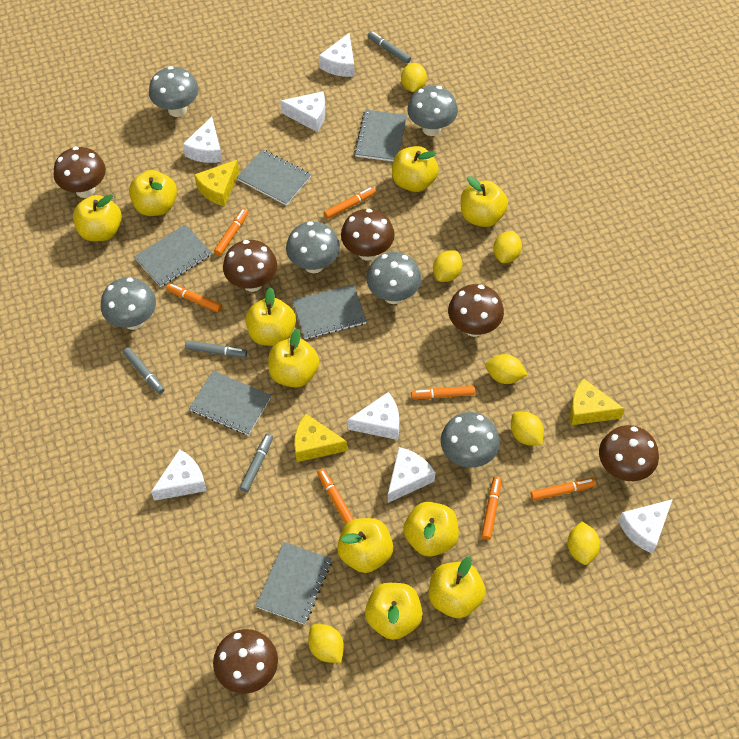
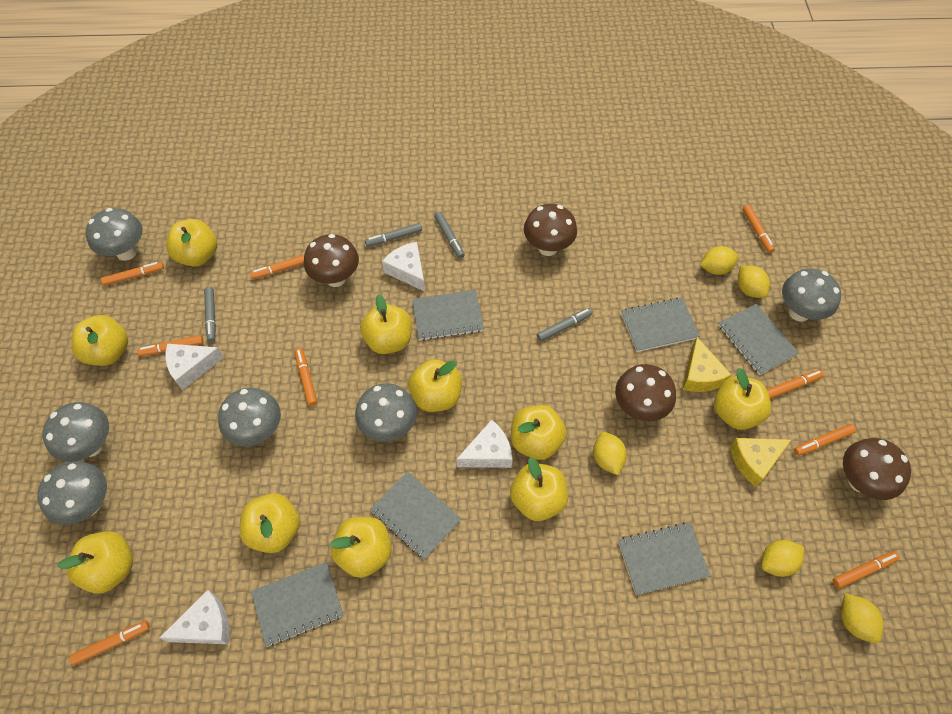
brown mushroom: [54,147,106,198] [213,629,278,694] [223,240,277,292] [341,209,395,261] [448,284,504,337] [599,425,659,481] = 6 -> [304,234,359,287] [524,204,577,256] [615,364,676,421] [843,438,911,500] = 4
orange marker: [166,283,222,312] [214,208,249,256] [317,469,354,524] [324,187,376,219] [411,386,475,399] [481,477,501,540] [530,478,596,501] = 7 -> [69,621,150,666] [101,262,164,286] [137,335,204,356] [250,255,304,279] [295,348,317,406] [742,205,775,253] [767,370,823,399] [794,424,856,456] [832,551,900,588] = 9
white cheese: [151,449,207,501] [183,117,222,163] [280,91,325,132] [319,33,355,77] [347,392,399,440] [388,447,435,503] [618,499,673,554] = 7 -> [159,590,229,644] [165,344,224,390] [382,242,425,292] [456,420,512,468] = 4
yellow cheese: [194,160,239,206] [294,414,347,462] [570,378,625,425] = 3 -> [682,337,731,392] [730,438,791,487] = 2
yellow lemon: [308,624,344,663] [401,63,427,92] [433,250,462,282] [485,354,528,384] [493,231,522,263] [511,412,544,446] [567,521,600,565] = 7 -> [593,432,627,475] [700,246,738,275] [738,266,770,298] [761,540,804,577] [841,593,884,643] = 5

